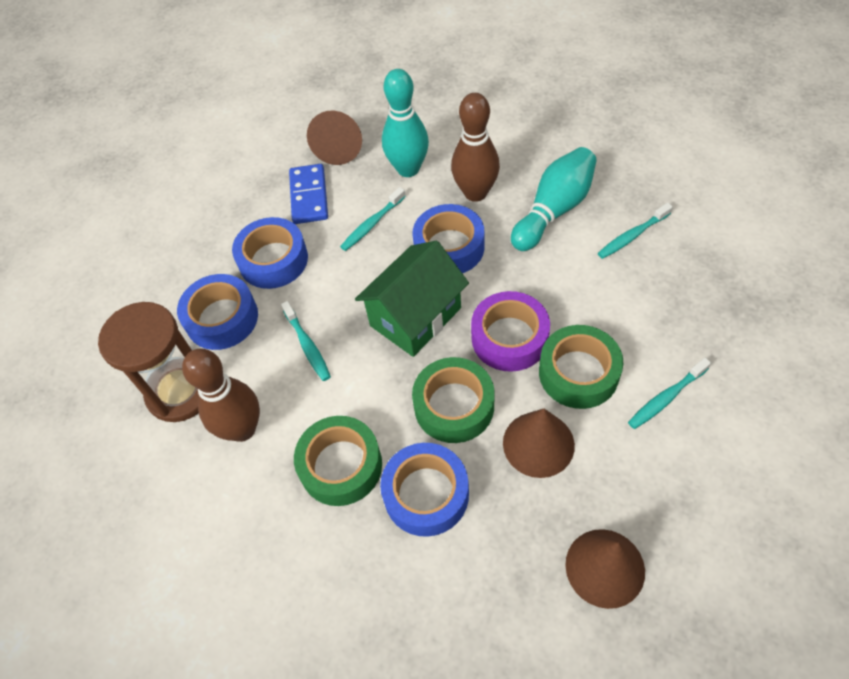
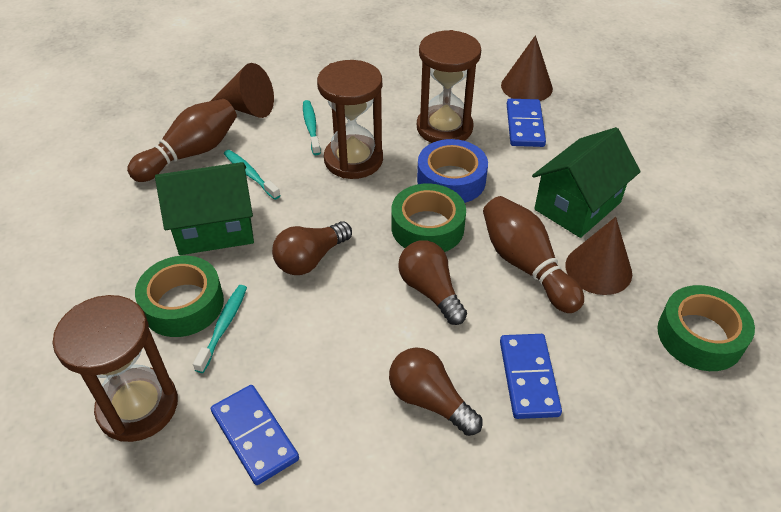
blue domino: [289,164,328,224] = 1 -> [211,385,299,485] [500,334,562,419] [507,99,546,147] = 3
blue tape: [177,274,258,350] [232,217,308,289] [380,443,469,537] [412,204,484,273] = 4 -> [417,139,488,203] = 1
brown hourglass: [98,302,199,422] = 1 -> [53,295,178,442] [317,60,383,179] [417,30,481,143] = 3
brown light bulb: none = 0 -> [272,221,352,275] [389,347,482,436] [398,240,467,325] = 3
green house: [355,241,469,357] = 1 -> [155,162,254,255] [532,127,641,238] = 2
purple tape: [471,291,550,372] = 1 -> none = 0
turquoise bowling pin: [382,69,429,177] [511,147,597,251] = 2 -> none = 0
turquoise toothbrush: [281,301,331,381] [340,187,406,251] [598,203,673,259] [628,358,711,429] = 4 -> [193,285,247,373] [224,150,281,200] [303,100,321,155] = 3

